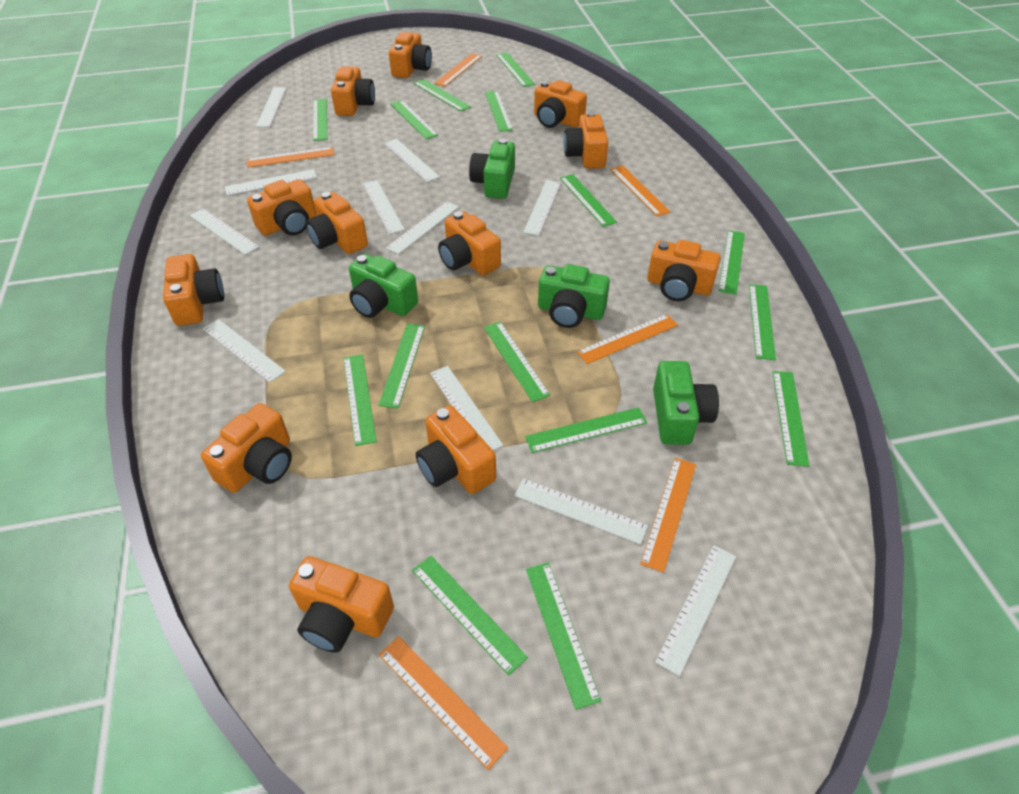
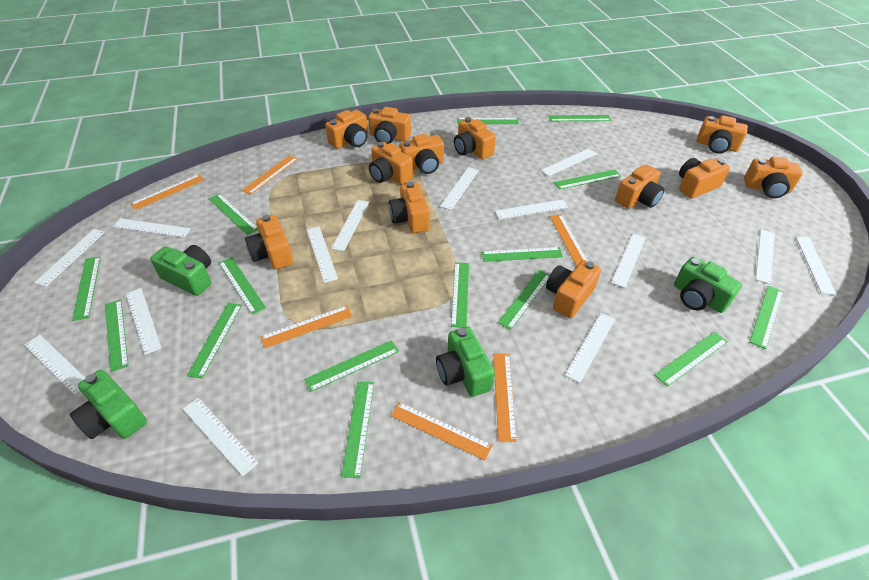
white ruler: [190,208,259,255] [203,319,286,382] [225,169,317,196] [256,87,287,127] [363,180,405,234] [384,139,440,182] [386,201,459,255] [430,366,503,450] [514,478,648,545] [523,180,561,236] [655,545,736,676] = 11 -> [24,335,85,395] [34,229,105,287] [113,218,191,238] [126,288,161,355] [183,398,258,476] [306,226,338,283] [331,200,369,251] [440,167,479,210] [495,200,568,219] [541,148,597,176] [565,313,615,383] [611,233,646,288] [756,229,775,284] [796,236,837,295] = 14

